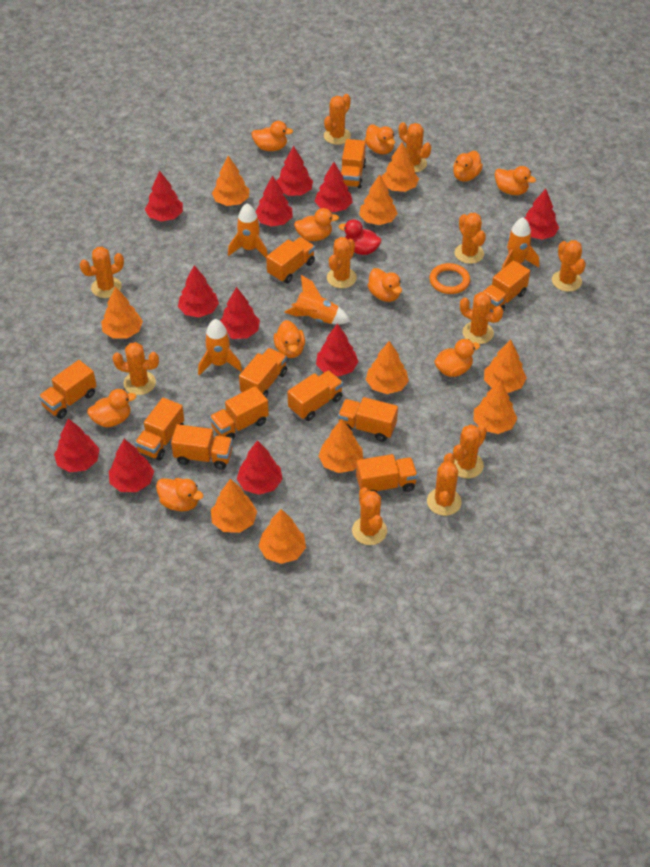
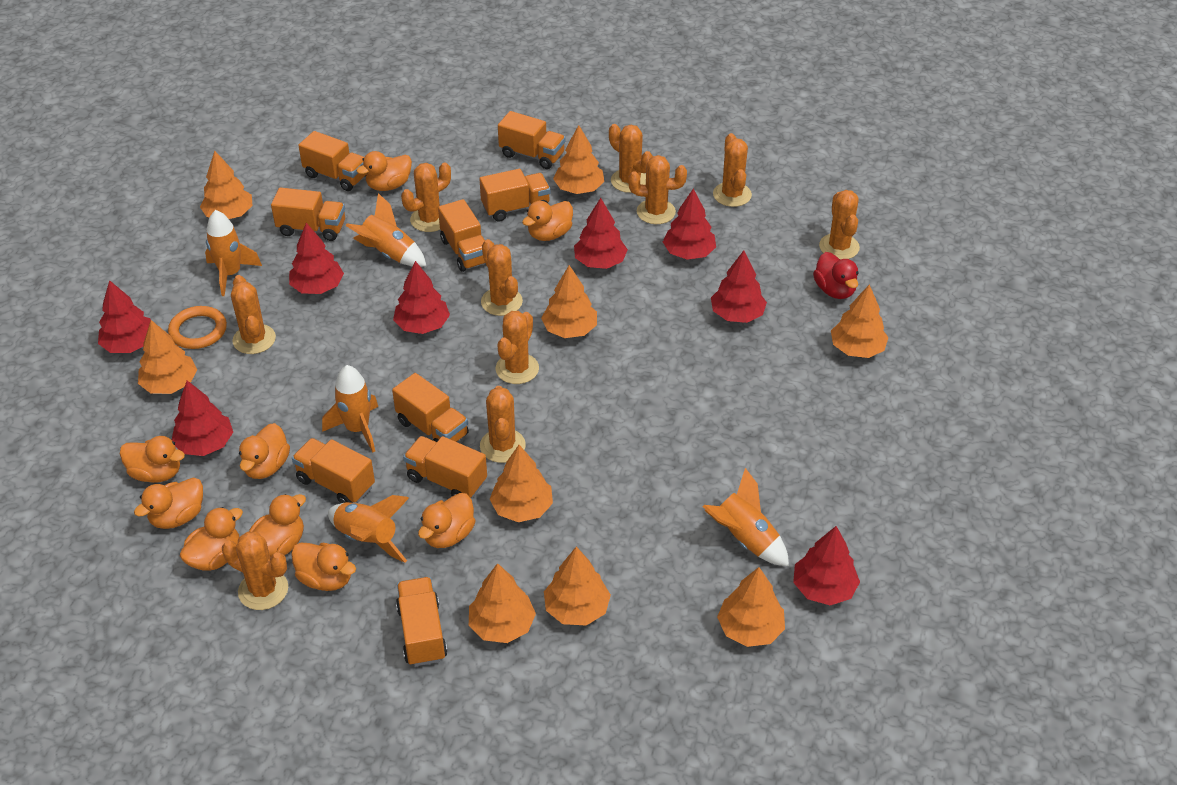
orange cactus: [80,247,124,298] [112,342,159,395] [324,94,351,145] [327,237,357,288] [352,487,387,545] [399,122,431,172] [427,453,462,516] [453,424,487,478] [455,213,486,264] [460,292,503,344] [552,240,586,292] = 11 -> [222,532,288,610] [231,275,276,354] [401,163,451,232] [480,386,526,463] [481,239,523,316] [495,311,539,384] [609,124,653,193] [628,155,687,224] [713,133,752,207] [819,190,860,260] = 10
orange duck: [87,389,136,427] [156,478,204,511] [251,121,293,151] [274,320,305,358] [294,208,339,241] [365,125,395,154] [368,268,402,302] [434,339,480,377] [453,151,483,182] [495,166,536,195] = 10 -> [120,436,185,483] [134,477,203,529] [180,507,243,571] [239,423,290,479] [249,494,306,558] [291,543,356,591] [356,151,412,191] [418,493,475,548] [522,201,573,241] = 9
orange rocket: [198,319,242,375] [228,204,268,258] [284,275,350,324] [502,217,539,269] = 4 -> [205,210,262,296] [322,365,378,452] [328,495,409,563] [346,193,426,267] [703,468,789,566] = 5
orange tree: [101,287,143,339] [211,479,257,533] [212,156,249,206] [258,509,306,564] [318,419,363,473] [359,174,398,225] [366,341,409,394] [382,142,419,192] [473,380,517,434] [484,340,527,393] = 10 -> [138,320,197,394] [200,151,253,219] [469,563,536,643] [490,445,553,522] [541,265,597,338] [544,547,611,626] [553,125,604,194] [717,567,785,647] [831,284,889,358] = 9
orange truck: [39,360,97,419] [135,398,184,460] [171,424,233,470] [210,386,269,440] [239,348,287,398] [266,237,315,283] [288,370,343,421] [338,397,398,442] [341,139,366,189] [356,454,418,492] [483,260,530,312] = 11 -> [271,187,345,241] [292,438,375,503] [298,131,367,191] [392,373,469,442] [396,577,448,666] [403,436,487,498] [438,199,486,272] [479,169,550,222] [498,111,566,169] = 9
red tree: [54,418,99,472] [109,439,154,492] [145,171,183,221] [178,265,219,317] [220,287,260,339] [237,440,283,495] [256,175,293,227] [277,146,313,196] [315,162,353,212] [316,323,358,377] [525,189,559,240] = 11 -> [98,280,151,353] [172,380,233,456] [289,223,344,294] [393,261,450,334] [574,198,628,269] [663,189,716,260] [711,251,767,323] [793,526,860,605] = 8

